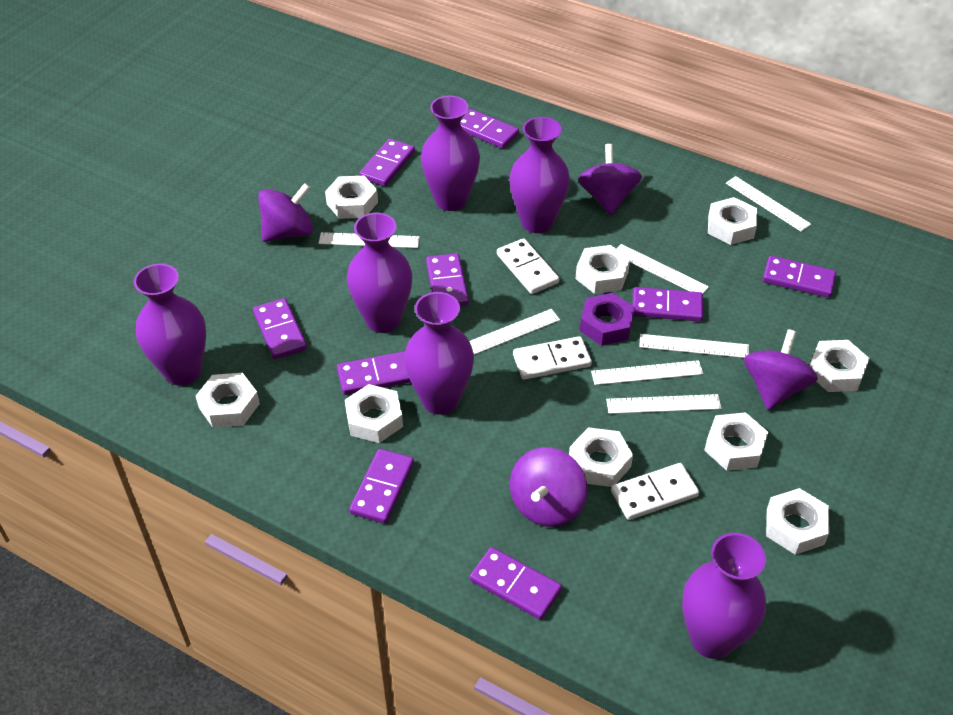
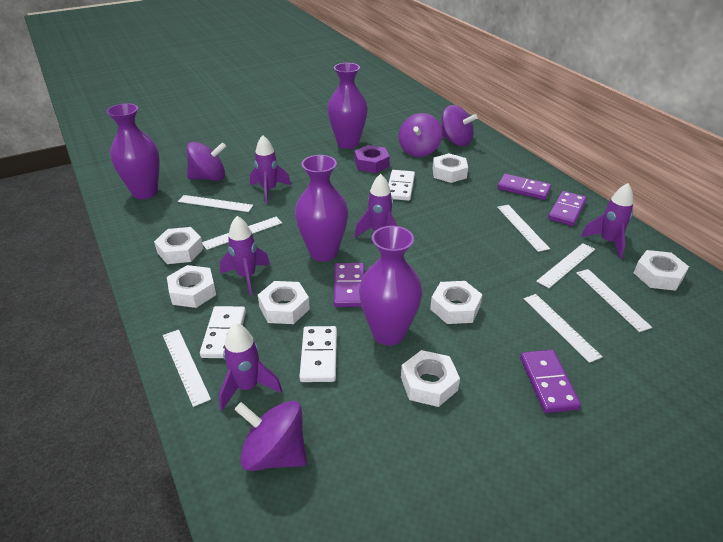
purple domino: [253,298,307,359] [337,351,411,395] [349,449,414,524] [359,139,415,186] [426,253,469,306] [460,109,519,149] [470,547,562,620] [632,287,703,322] [763,256,836,298] = 9 -> [334,263,365,307] [497,174,551,200] [520,350,581,413] [548,191,587,226] = 4
purple rocket: none = 0 -> [219,323,282,410] [220,216,270,296] [250,135,291,204] [354,174,397,238] [581,183,634,259] = 5
purple vase: [134,264,206,386] [347,213,412,333] [404,292,474,415] [421,96,480,211] [509,117,570,233] [682,533,766,659] = 6 -> [106,103,160,199] [295,155,348,262] [327,63,368,149] [359,226,423,346] = 4
white nut: [196,373,260,428] [325,176,378,219] [345,384,403,443] [569,427,633,487] [575,245,630,294] [704,412,768,471] [708,197,757,245] [766,488,829,555] [809,340,870,392] = 9 -> [154,227,204,264] [167,265,216,308] [258,281,310,324] [401,350,460,407] [430,281,483,324] [433,153,468,183] [634,250,689,291] = 7

